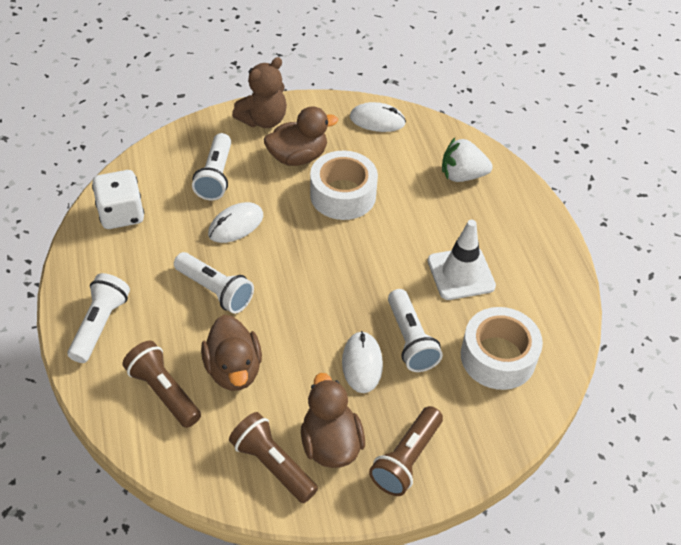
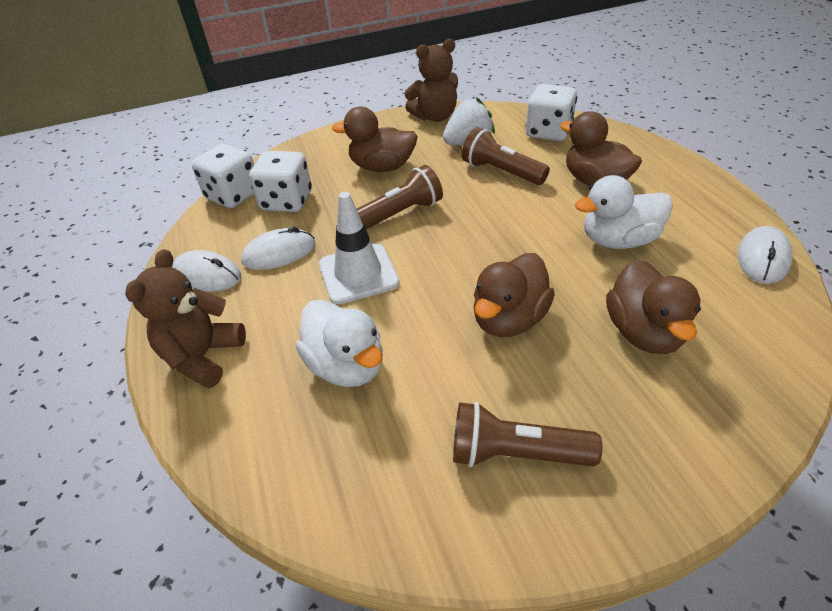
brown duck: [201,315,262,391] [264,106,338,166] [301,373,365,468] = 3 -> [332,107,418,172] [474,253,555,337] [560,111,642,186] [606,260,701,354] = 4
brown teddy bear: [232,57,287,128] = 1 -> [126,249,246,388] [404,39,458,122] = 2
white dice: [92,170,144,229] = 1 -> [192,144,254,208] [249,151,312,212] [526,84,577,141] = 3
white duck: none = 0 -> [296,300,383,387] [575,175,673,249] = 2
white flashlight: [68,273,130,363] [174,252,254,314] [192,133,231,200] [388,289,443,372] = 4 -> none = 0
white tape: [310,151,378,220] [461,307,543,390] = 2 -> none = 0

